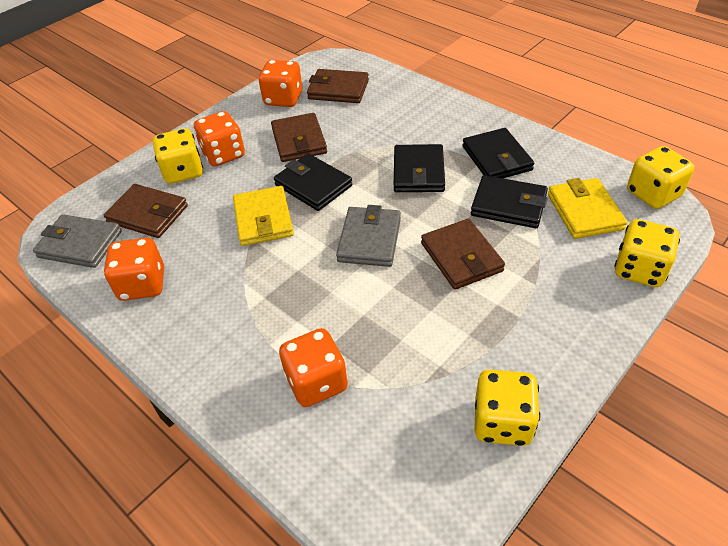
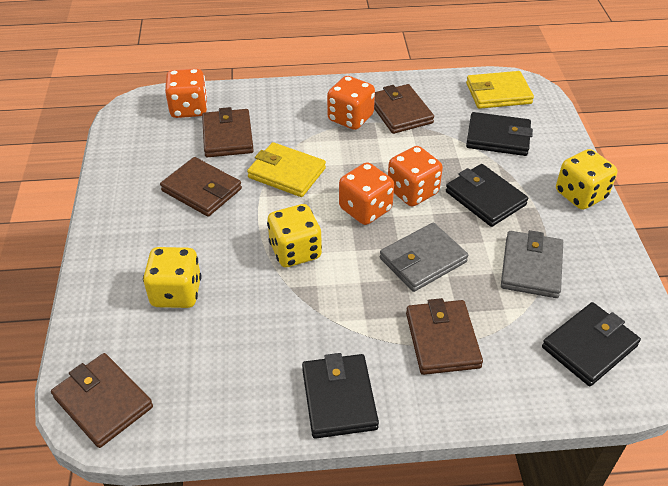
brown wallet: [104,184,188,238] [271,113,327,162] [307,69,369,103] [421,219,505,290] = 4 -> [51,353,153,448] [160,157,242,217] [202,107,254,157] [374,84,434,134] [406,298,483,375] = 5
yellow dice: [153,128,203,184] [475,369,540,446] [614,219,680,287] [627,146,695,209] = 4 -> [143,247,202,308] [267,204,322,267] [556,149,617,210] = 3

